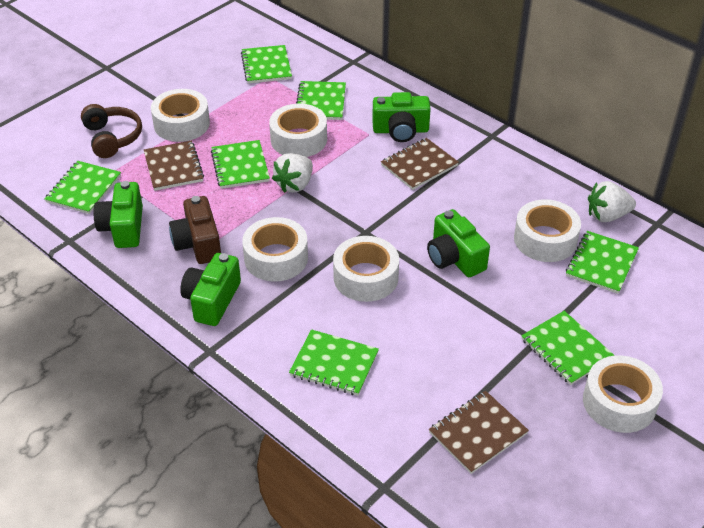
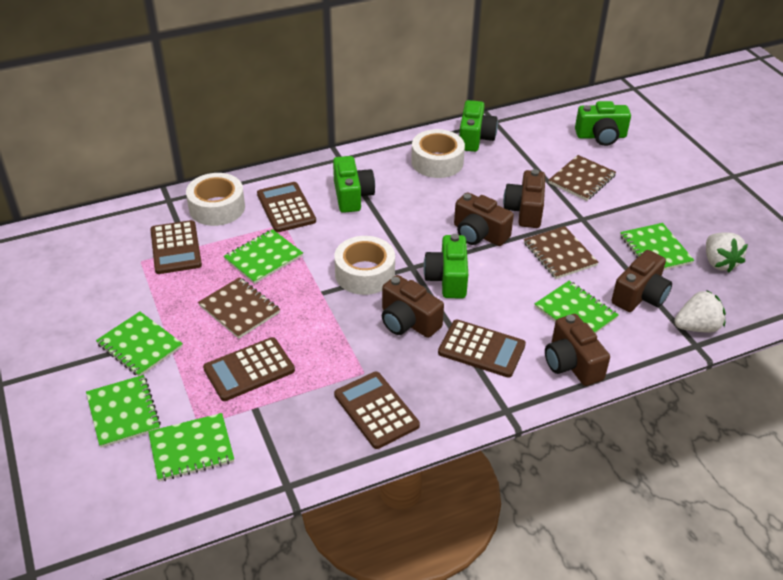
brown calculator: none = 0 -> [150,220,202,274] [203,337,295,401] [257,182,316,232] [334,372,420,449] [438,320,526,378] = 5
brown camera: [169,196,221,264] = 1 -> [382,275,444,338] [454,192,514,246] [503,169,545,228] [545,314,610,386] [611,250,672,312] = 5
brown headphones: [81,104,142,158] = 1 -> none = 0
green notebook: [45,161,121,214] [211,140,270,189] [241,45,292,84] [289,329,379,396] [296,81,346,120] [521,311,615,385] [566,231,639,294] = 7 -> [86,375,161,448] [96,311,183,376] [148,413,234,482] [224,229,303,284] [534,281,619,334] [620,223,694,270] = 6
white tape: [151,89,210,142] [242,217,308,282] [269,104,327,157] [333,236,399,302] [514,199,581,262] [583,355,663,433] = 6 -> [186,173,245,226] [334,236,395,295] [411,129,465,178] = 3

